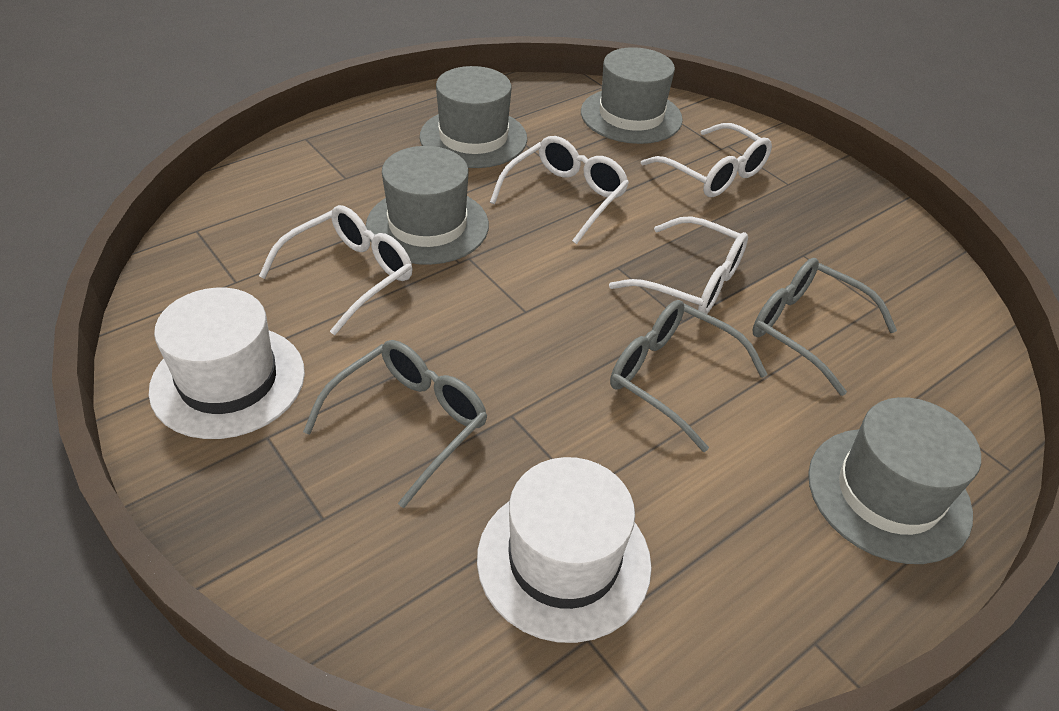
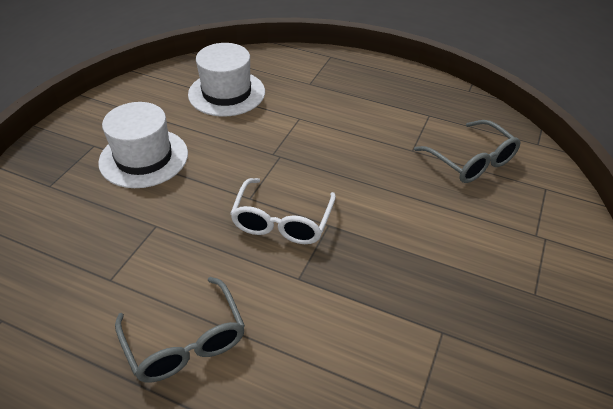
grey glasses: [303,340,487,508] [610,300,768,452] [752,258,897,396] = 3 -> [115,277,245,383] [414,120,521,183] = 2
grey hat: [366,146,489,265] [420,66,527,168] [581,47,683,144] [808,397,981,564] = 4 -> none = 0
white glasses: [259,205,412,335] [490,136,629,244] [609,216,748,314] [641,123,772,197] = 4 -> [230,178,336,244] = 1

